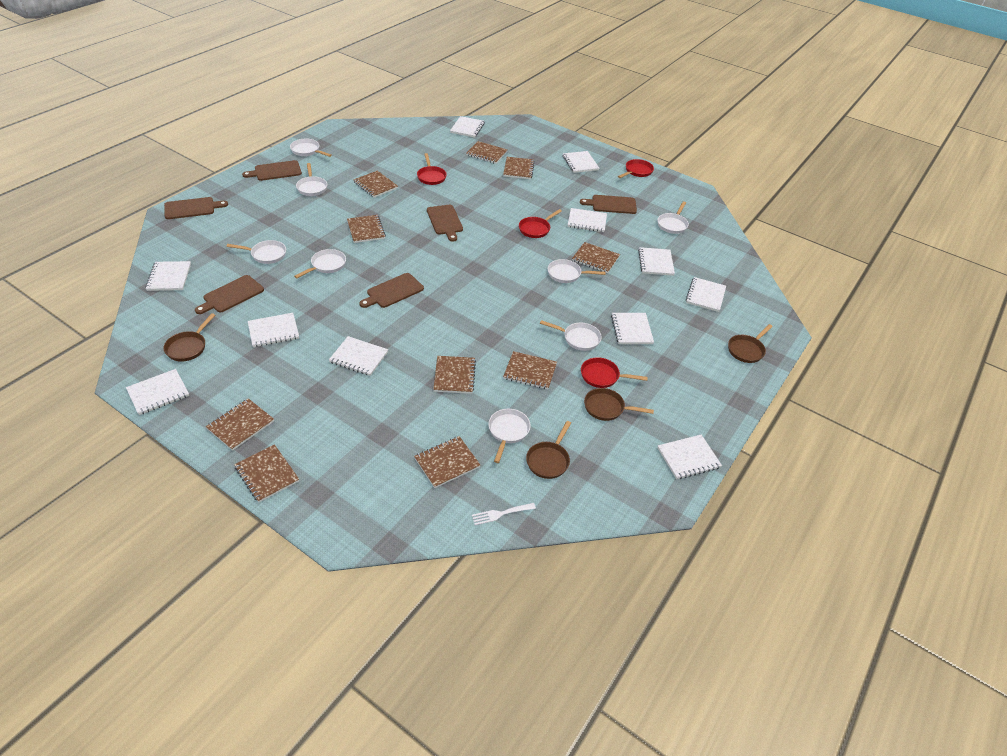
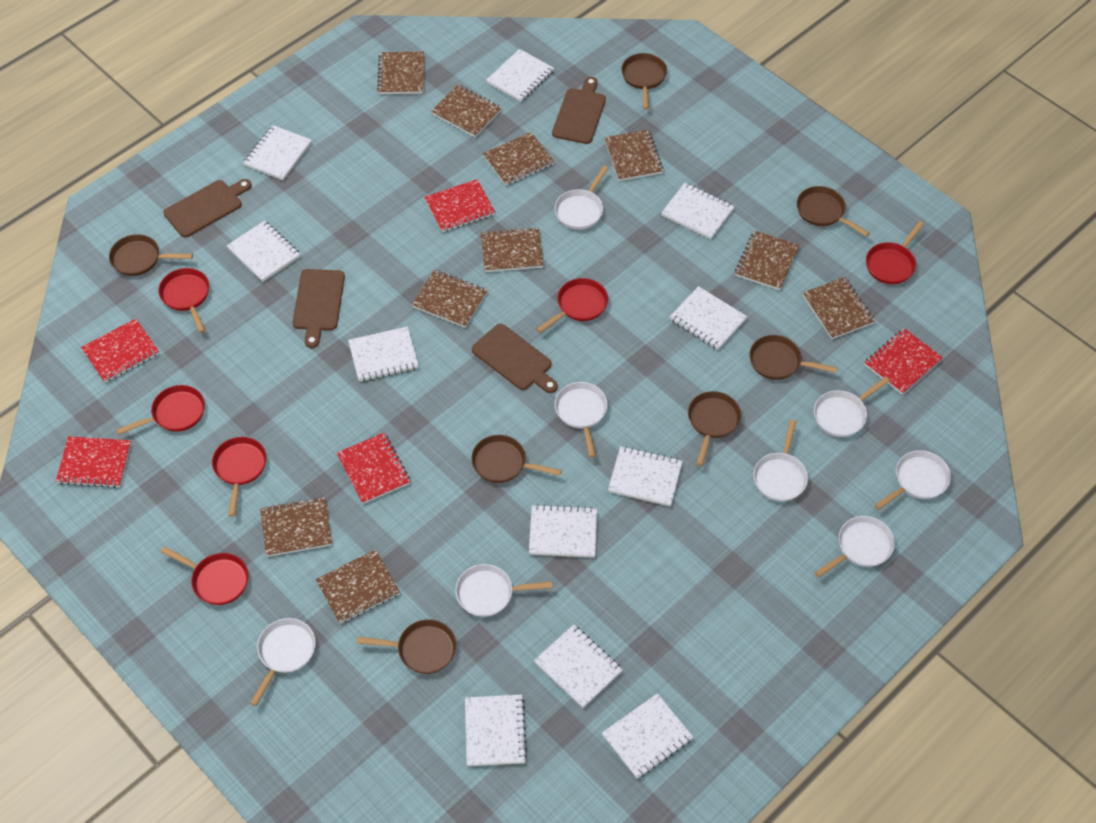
brown cutting board: [164,197,228,219] [195,275,264,314] [242,160,302,181] [359,273,424,308] [427,205,463,242] [580,195,637,214] = 6 -> [164,179,252,237] [292,269,345,348] [472,324,558,393] [552,77,606,144] = 4
brown pan: [163,313,215,362] [526,421,571,479] [584,388,654,421] [728,324,773,363] = 4 -> [109,234,193,276] [357,619,456,674] [471,435,562,483] [621,53,667,110] [688,391,741,466] [749,335,838,380] [797,186,870,237] = 7
red notebook: none = 0 -> [56,436,131,488] [81,318,159,383] [337,433,411,504] [424,179,495,232] [864,328,943,395] = 5
red pan: [417,153,447,185] [519,209,562,238] [581,357,648,388] [618,159,654,178] = 4 -> [116,385,205,435] [158,268,209,333] [161,546,249,605] [212,437,266,517] [536,278,608,333] [866,221,924,284] = 6
white fork: [472,503,536,525] = 1 -> none = 0

